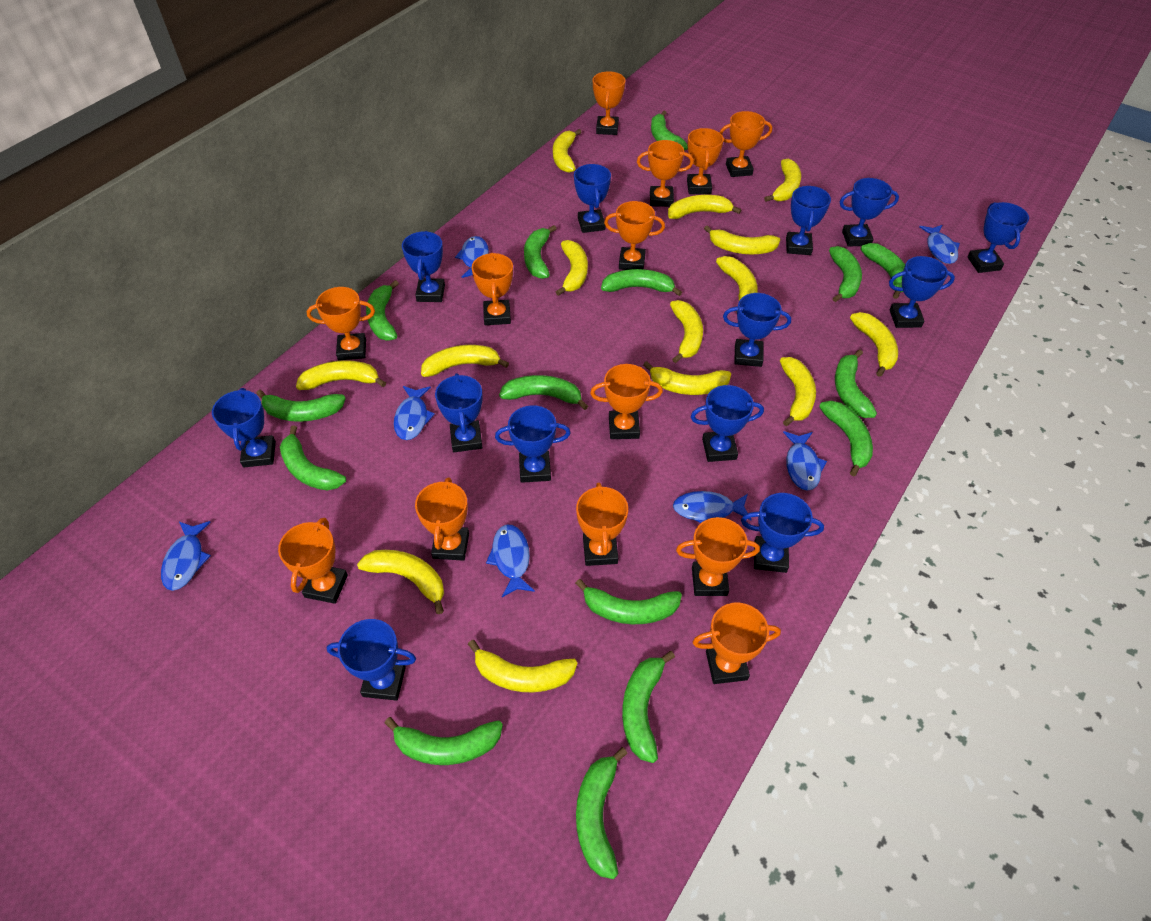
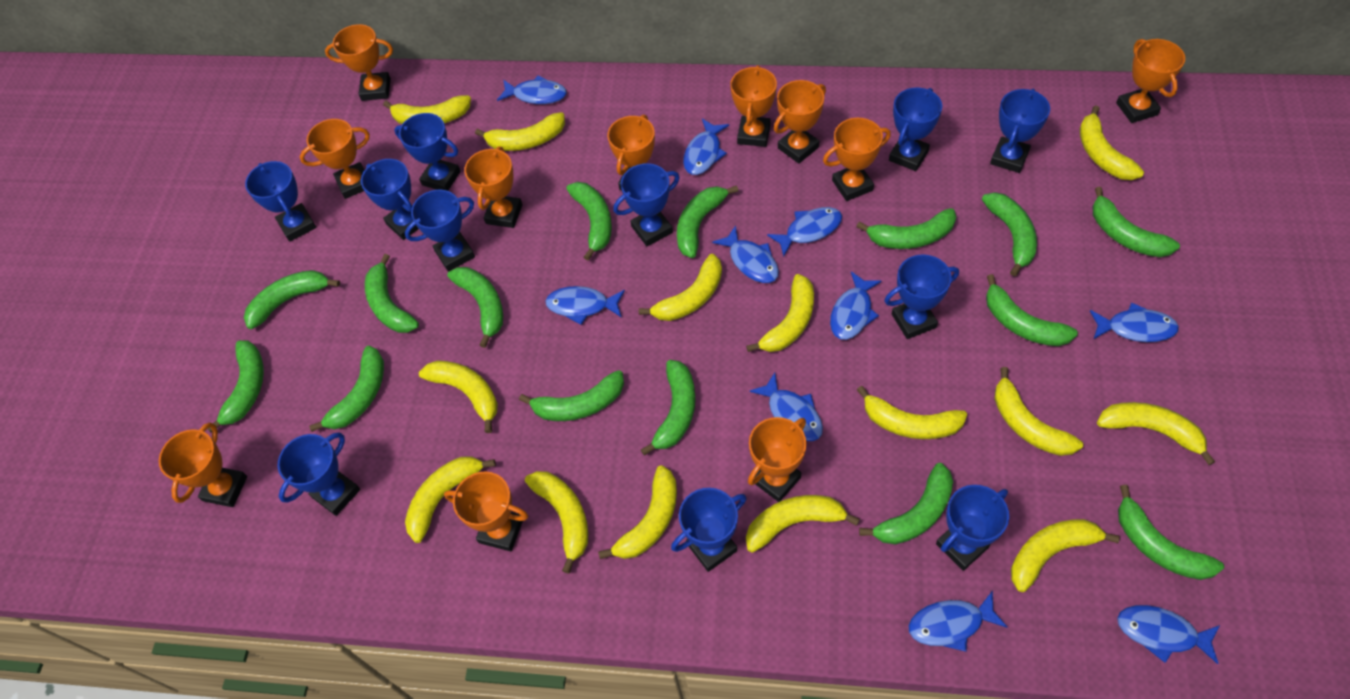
blue fish: [161,521,211,591] [394,386,435,440] [455,236,489,278] [486,524,535,597] [673,491,752,523] [783,431,827,491] [919,225,960,264] = 7 -> [497,75,567,104] [545,286,625,325] [683,119,729,175] [712,226,779,283] [749,373,823,441] [767,207,842,257] [830,271,882,340] [908,590,1007,652] [1090,303,1179,342] [1117,605,1220,664] = 10
blue trophy: [212,388,276,467] [326,619,416,701] [402,231,445,302] [435,373,483,452] [495,405,571,483] [574,164,611,233] [691,385,764,462] [723,293,791,367] [741,493,824,573] [786,186,831,255] [840,178,899,247] [889,256,955,328] [968,202,1029,273] = 13 -> [245,161,316,242] [278,432,360,516] [361,159,419,240] [394,113,461,191] [405,189,475,271] [613,163,680,246] [671,488,746,572] [884,254,959,339] [889,87,942,171] [936,485,1009,571] [990,89,1050,173] = 11
orange trophy: [278,518,348,604] [307,287,375,360] [415,477,469,561] [472,252,513,325] [576,482,628,566] [590,364,663,439] [593,71,625,135] [604,201,665,270] [637,140,693,207] [676,517,760,596] [687,128,724,194] [693,603,781,684] [720,111,772,177] = 13 -> [159,422,247,507] [300,119,370,199] [325,24,393,101] [444,471,528,551] [464,147,522,228] [607,115,655,190] [730,65,777,147] [748,417,807,502] [774,80,826,163] [823,118,891,201] [1116,39,1185,123] = 11

